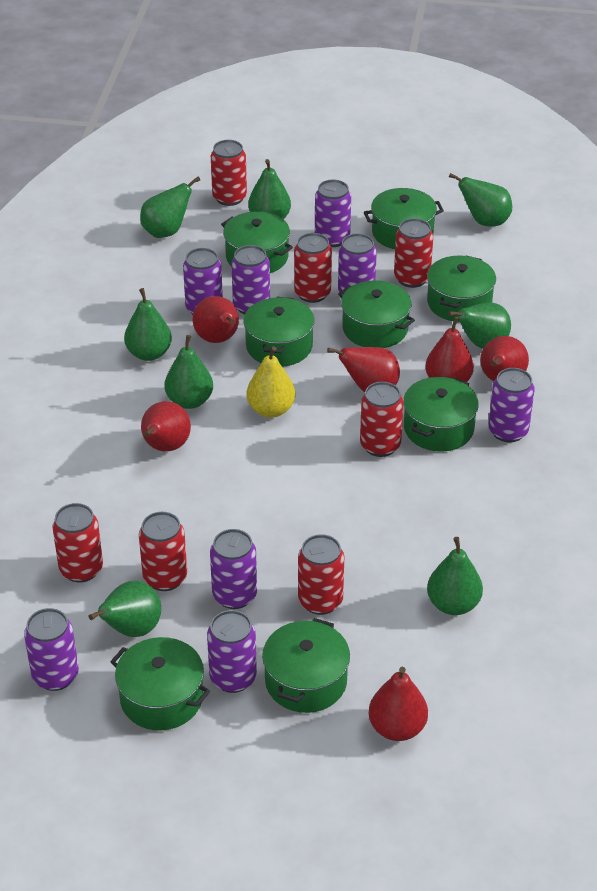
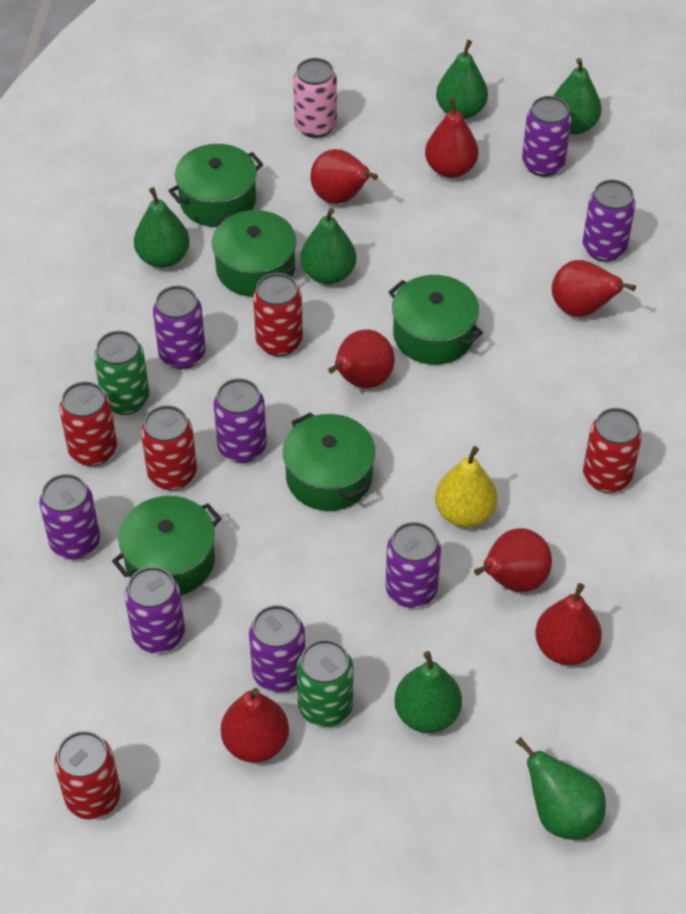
green can: none = 0 -> [94,331,150,415] [297,639,353,727] = 2
green pear: [88,580,161,637] [124,288,172,361] [140,176,200,238] [164,335,213,409] [248,159,291,219] [427,537,483,615] [448,303,511,349] [449,173,512,227] = 8 -> [134,187,190,268] [300,208,356,284] [394,651,462,733] [436,40,488,119] [516,737,606,840] [553,58,602,135] = 6
green pot: [110,637,210,730] [221,211,293,273] [243,297,315,367] [262,618,350,713] [338,280,415,348] [364,188,444,249] [403,377,479,452] [427,255,496,322] = 8 -> [112,496,222,595] [168,144,263,227] [212,210,296,297] [283,412,376,511] [389,275,483,365] = 5
pink can: none = 0 -> [293,58,337,138] = 1
red can: [52,503,103,583] [139,512,187,591] [211,140,247,206] [294,233,332,303] [298,534,344,615] [360,382,404,457] [394,218,433,288] = 7 -> [54,731,121,819] [59,381,117,466] [141,405,197,490] [253,273,303,357] [583,408,642,493] = 5
red pear: [141,401,191,451] [193,296,239,343] [327,347,400,392] [369,667,428,741] [425,317,474,382] [480,336,529,381] = 6 -> [221,688,289,763] [310,149,378,204] [328,329,395,388] [425,98,478,178] [474,528,552,592] [535,583,602,665] [552,260,636,317] = 7

